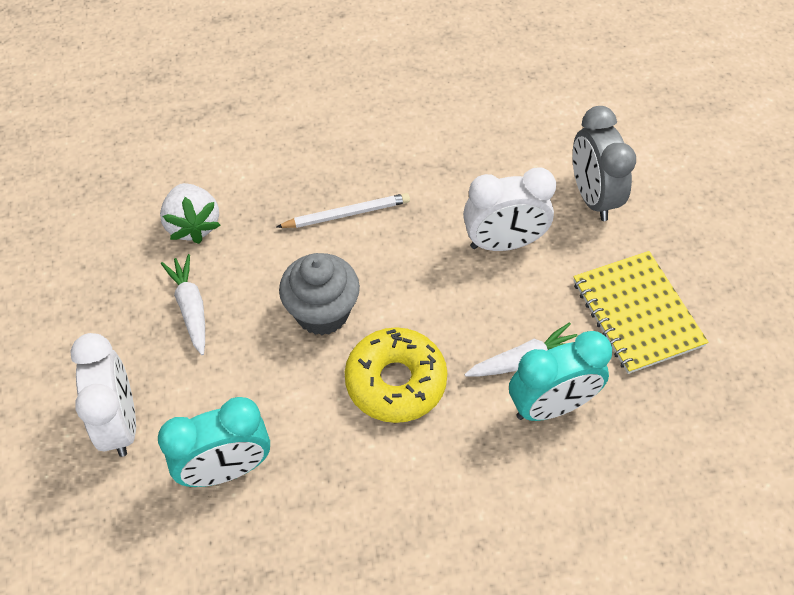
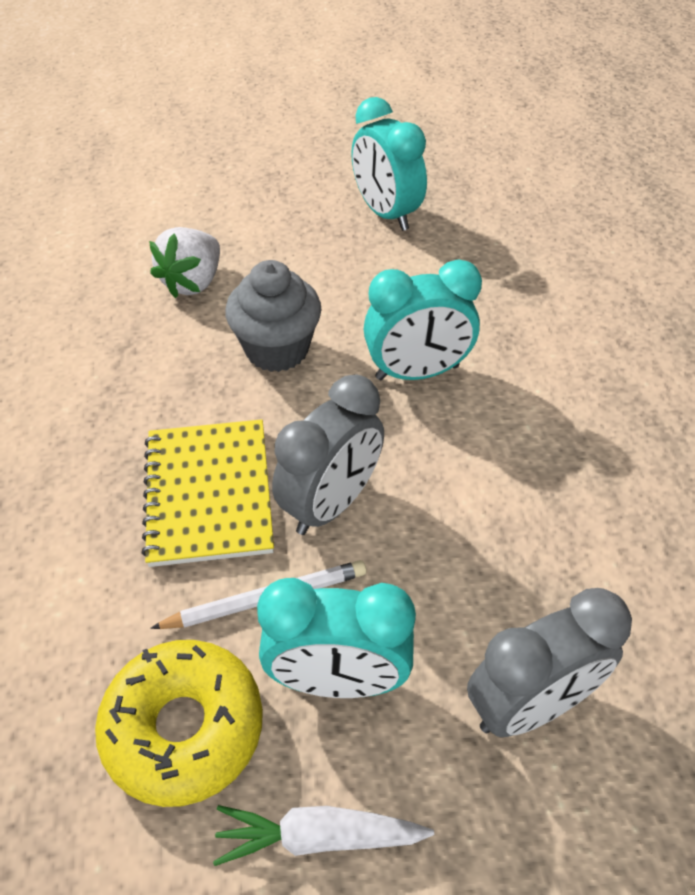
grey clock: [573,106,636,221] = 1 -> [272,375,384,535] [467,588,632,737] = 2
turquoise clock: [158,397,270,487] [509,331,612,421] = 2 -> [257,578,416,698] [351,97,427,231] [364,259,482,380] = 3
white carrot: [161,254,205,355] [464,322,578,377] = 2 -> [213,805,434,866] = 1
white clock: [70,333,136,457] [463,167,556,251] = 2 -> none = 0

